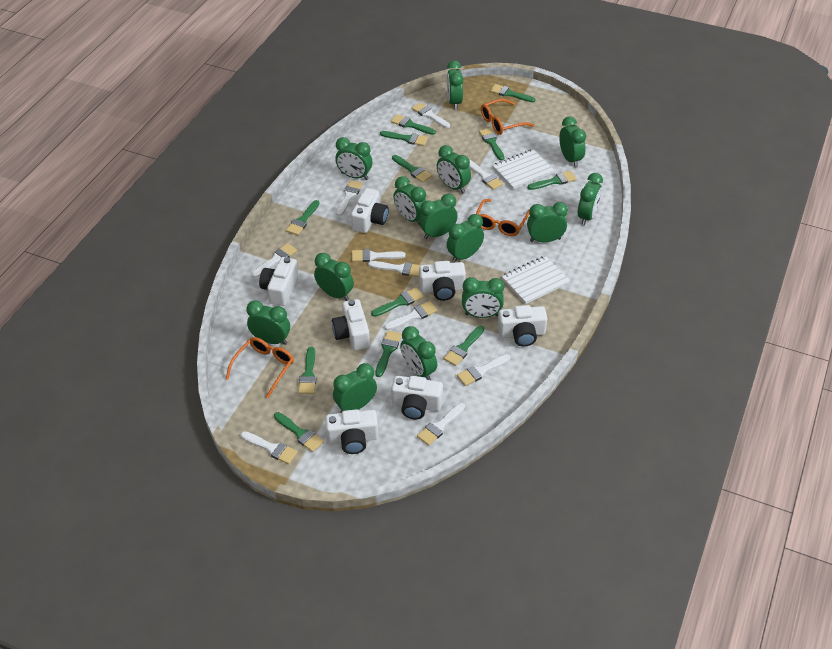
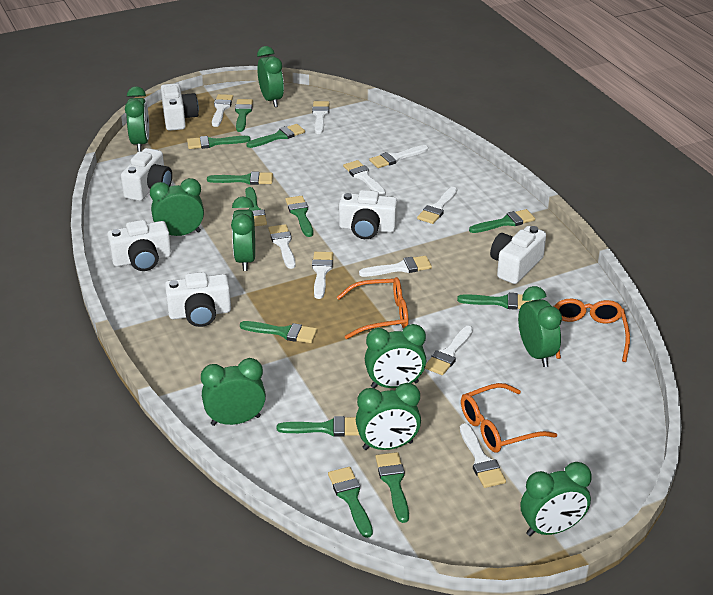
green clock: [246,300,290,345] [314,253,354,301] [333,363,377,413] [335,137,372,180] [393,176,426,226] [400,326,437,380] [419,194,458,239] [437,145,471,193] [447,60,464,110] [447,214,484,263] [462,277,504,318] [527,202,568,242] [559,116,586,167] [578,173,603,225] = 14 -> [125,86,149,152] [150,178,204,236] [201,358,266,426] [231,196,255,271] [257,46,284,107] [356,383,421,450] [365,324,426,388] [518,286,562,367] [521,462,591,536] = 9
white camera: [259,257,299,306] [325,409,378,454] [332,299,370,350] [351,188,389,233] [391,376,443,420] [419,261,466,301] [498,305,547,347] = 7 -> [107,220,171,271] [121,148,172,201] [161,83,199,131] [165,272,231,327] [339,190,398,239] [490,226,546,284] = 6
white notebook: [492,149,554,189] [502,256,570,304] = 2 -> none = 0

